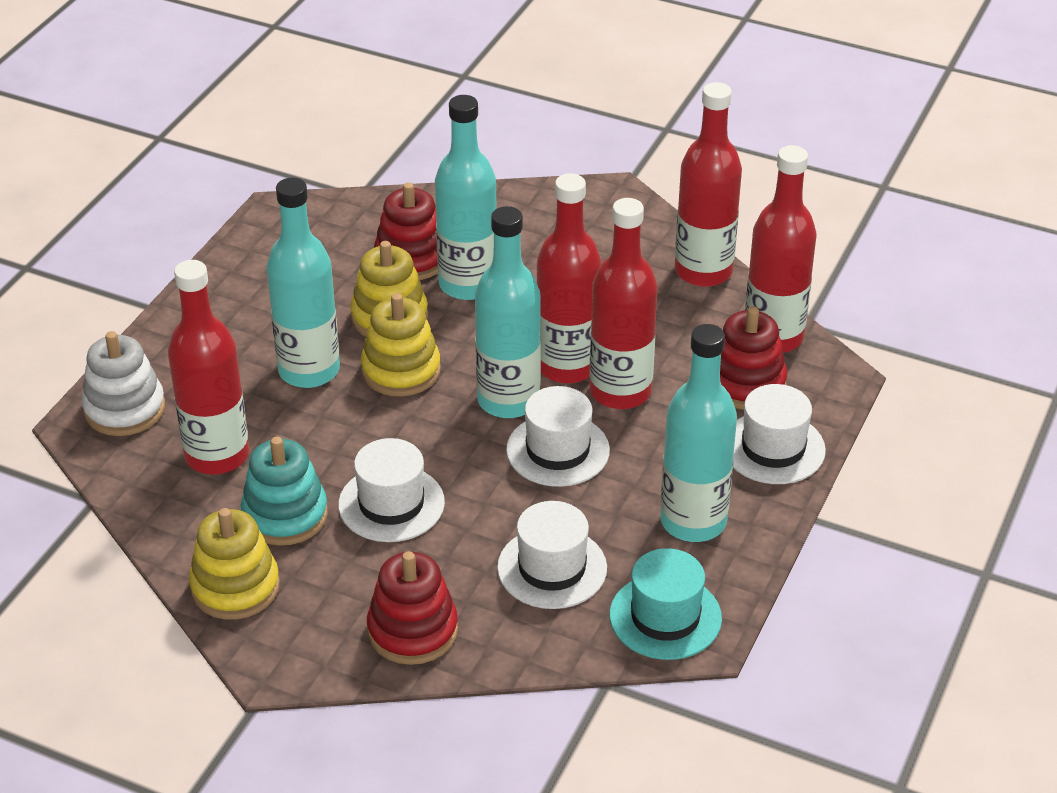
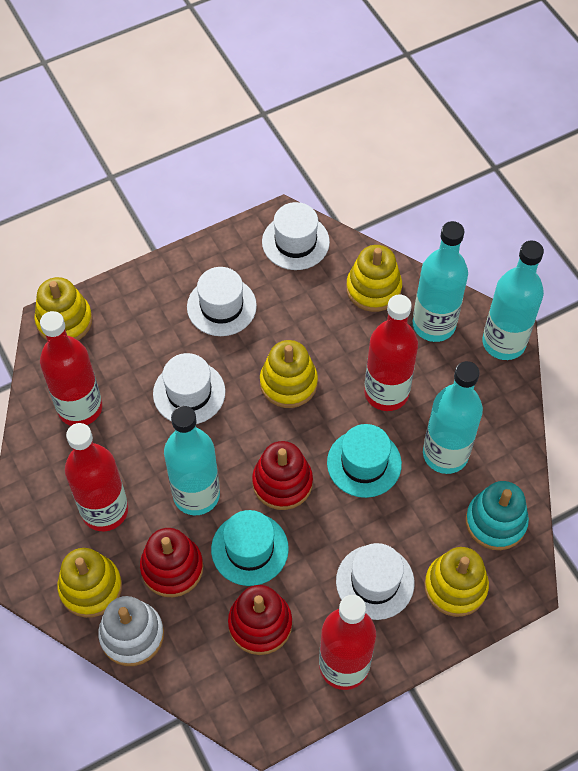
red bottle: [168,260,249,475] [537,173,601,384] [589,198,657,409] [675,82,742,287] [745,145,816,353] = 5 -> [40,311,102,426] [65,423,128,531] [319,595,376,690] [364,295,418,411] = 4
turquoise hat: [609,548,722,660] = 1 -> [211,510,289,586] [327,424,402,498] = 2
yellow stacking toy: [189,508,280,620] [350,241,428,337] [361,293,441,396] = 3 -> [34,277,93,340] [57,548,122,618] [260,340,318,408] [346,245,402,312] [424,547,489,617] = 5

